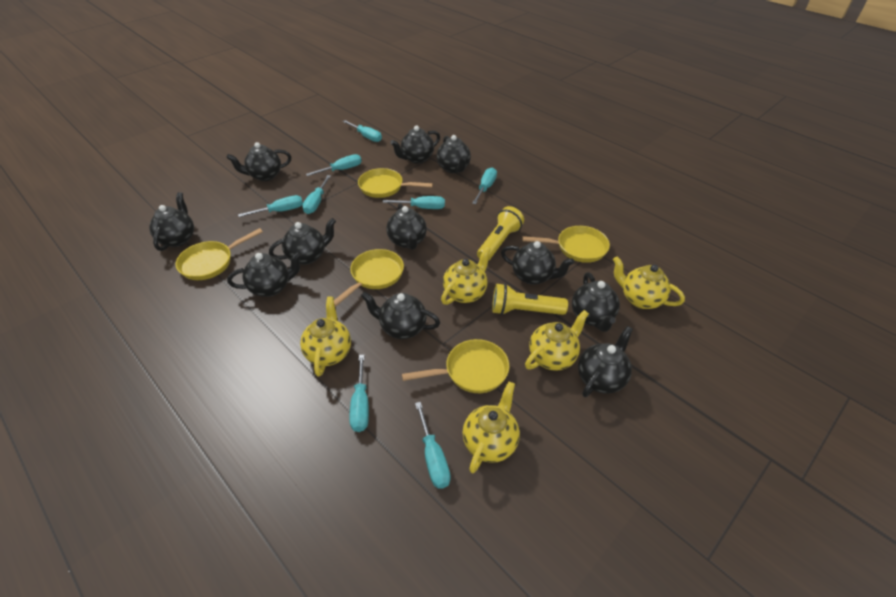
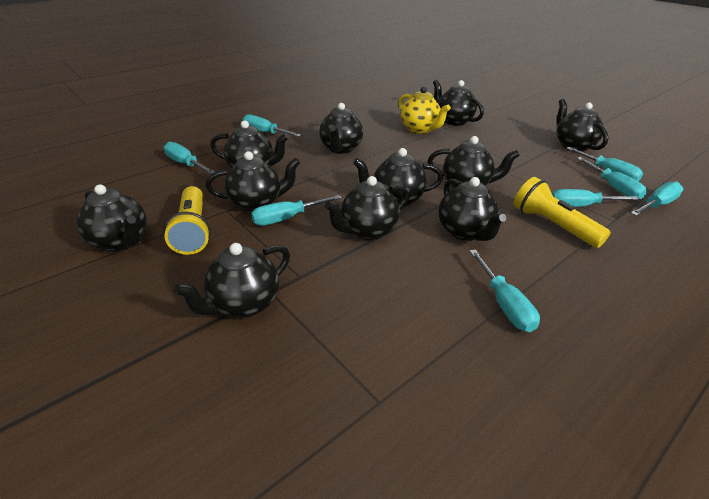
yellow pan: [176,228,263,280] [334,249,404,307] [358,168,433,198] [402,339,509,393] [522,226,610,263] = 5 -> none = 0
yellow teapot: [300,297,351,376] [441,246,491,305] [462,381,520,474] [525,310,589,371] [613,257,685,309] = 5 -> [399,87,451,134] = 1

